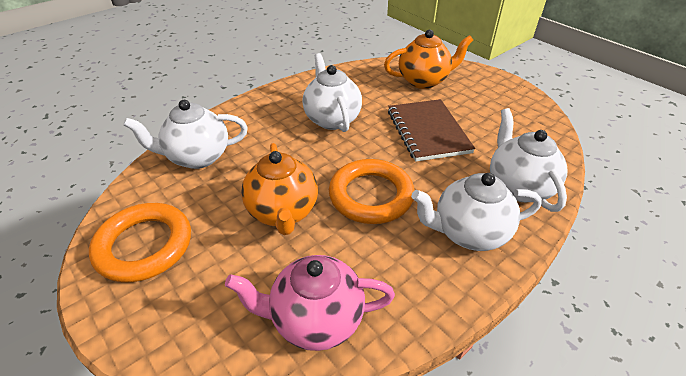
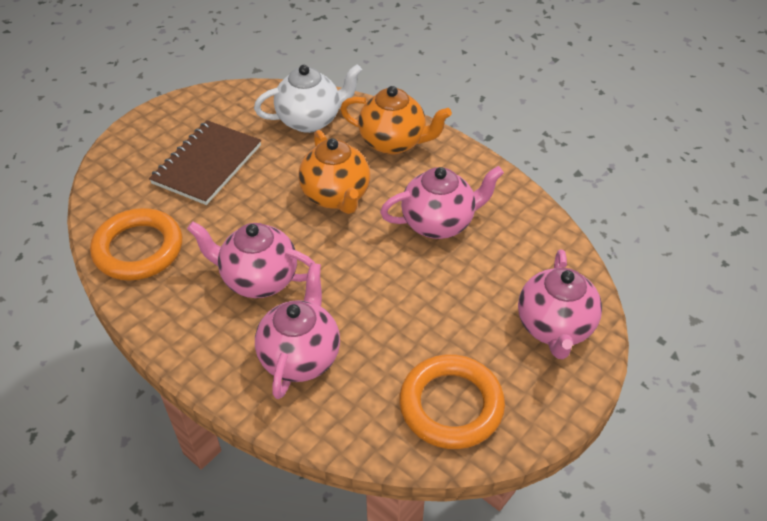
pink teapot: [225,255,395,351] = 1 -> [187,221,315,298] [255,263,340,399] [380,166,504,239] [518,250,602,359] = 4
white teapot: [123,100,248,169] [302,53,362,132] [411,173,542,251] [490,108,567,212] = 4 -> [254,64,362,133] = 1

